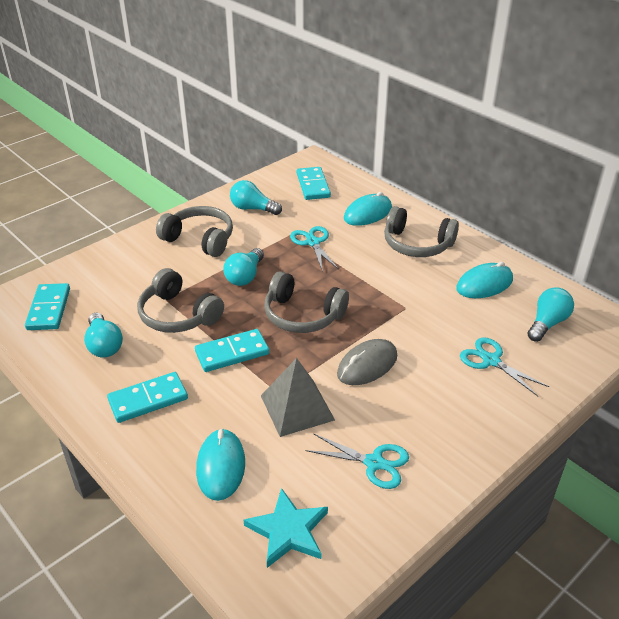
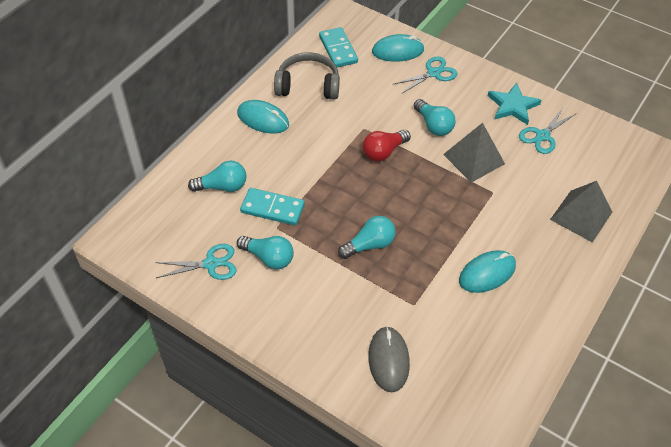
grey headphones: [137,268,224,333] [156,206,233,257] [264,271,349,333] [384,206,459,257] = 4 -> [274,52,340,99] = 1
grey pyramid: [261,358,335,437] = 1 -> [443,123,505,183] [550,181,612,243] = 2
red light bulb: none = 0 -> [363,130,411,161] = 1
turquoise domino: [25,283,70,330] [107,372,188,423] [195,329,269,372] [297,167,331,200] = 4 -> [240,188,305,225] [319,27,358,67] = 2

